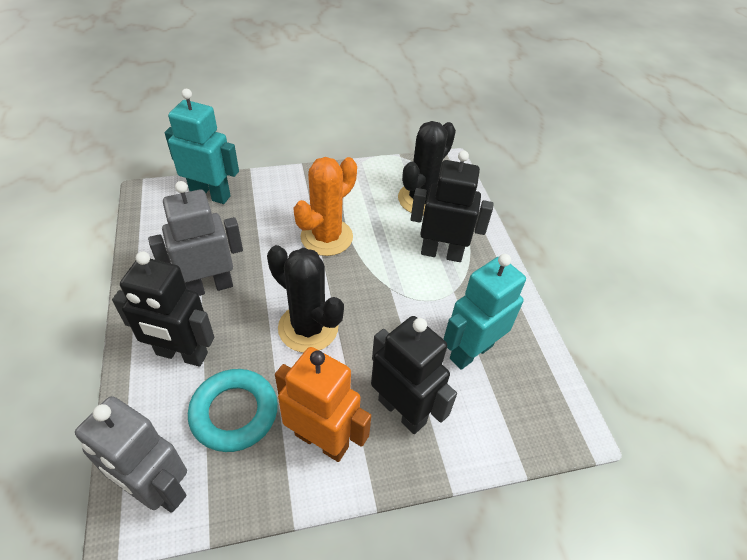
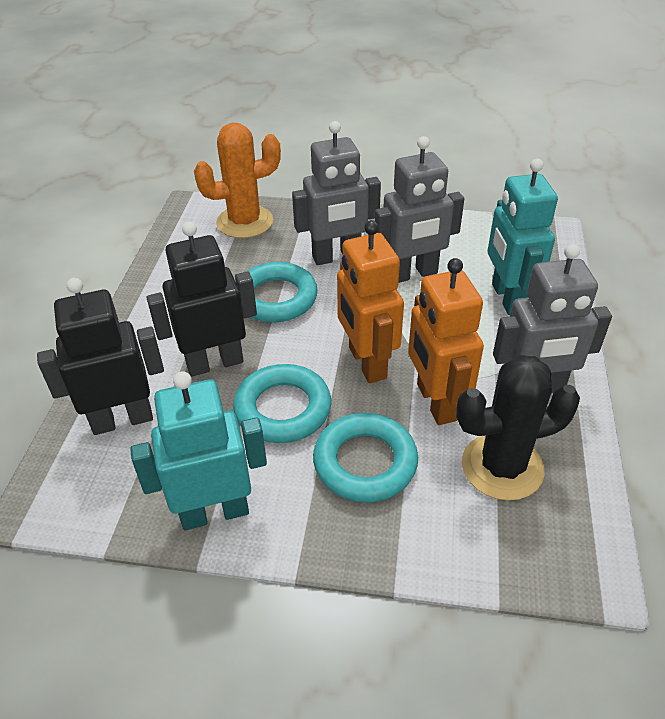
black cactus: [267,245,344,353] [398,121,456,216] = 2 -> [456,355,580,501] = 1
black robot: [112,251,214,367] [371,316,457,434] [411,150,494,262] = 3 -> [37,278,164,435] [147,222,257,377] = 2
grey robot: [75,396,187,513] [148,181,243,296] = 2 -> [292,121,381,265] [375,136,464,283] [493,244,612,393] = 3
orange robot: [275,347,371,462] = 1 -> [337,220,404,383] [408,258,484,425] = 2
turquoise ring: [188,369,278,452] = 1 -> [233,364,331,443] [246,262,318,322] [313,413,418,503] = 3

